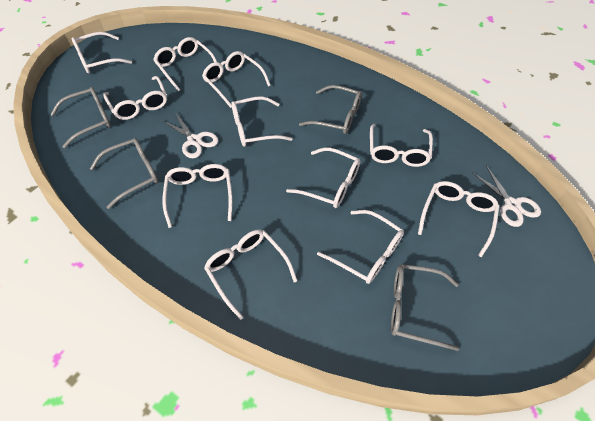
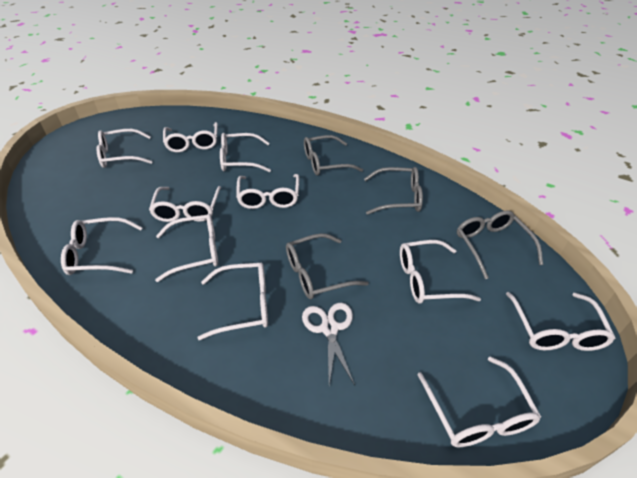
white scissors: [161,112,218,158] [472,165,541,227] = 2 -> [302,303,355,385] = 1

